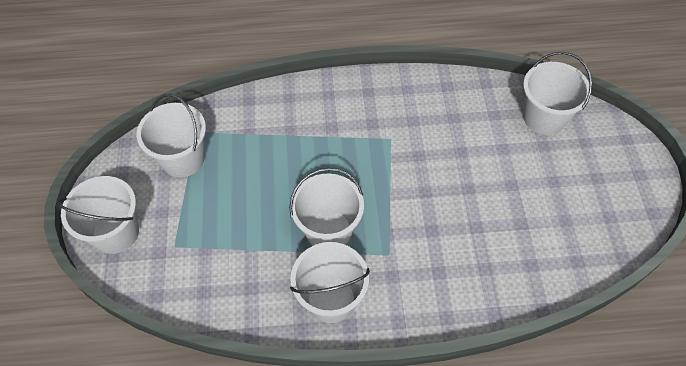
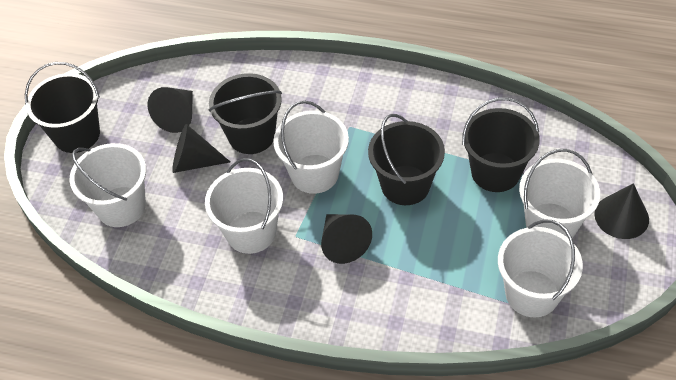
black bucket: none = 0 -> [25,62,100,153] [209,73,282,154] [368,114,445,205] [462,97,540,192] = 4
black cone: none = 0 -> [148,87,193,133] [172,124,230,173] [321,214,372,264] [594,183,649,239] = 4

